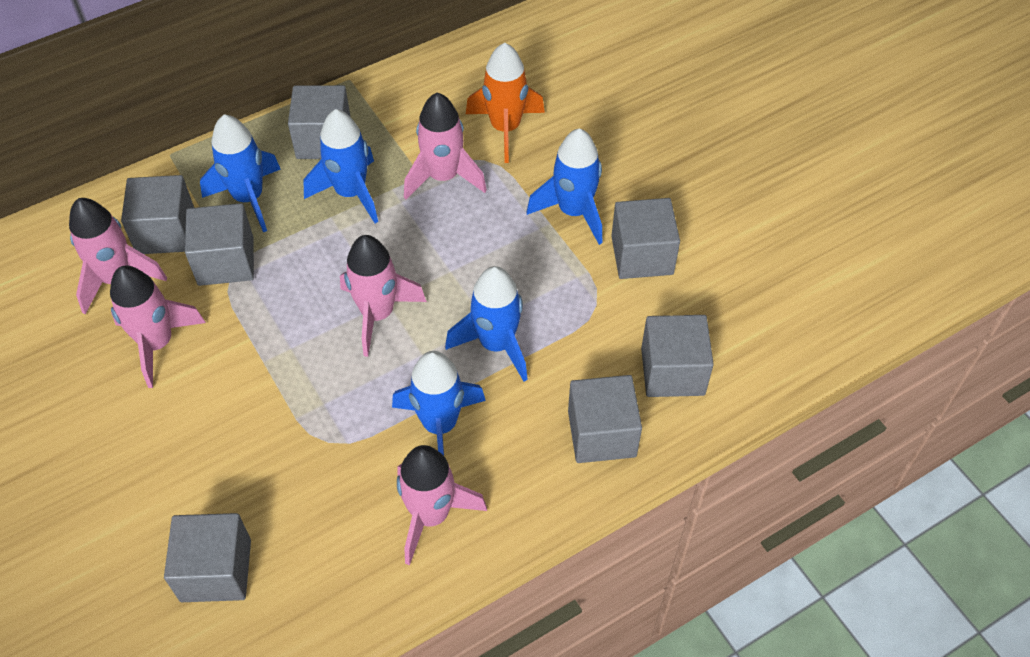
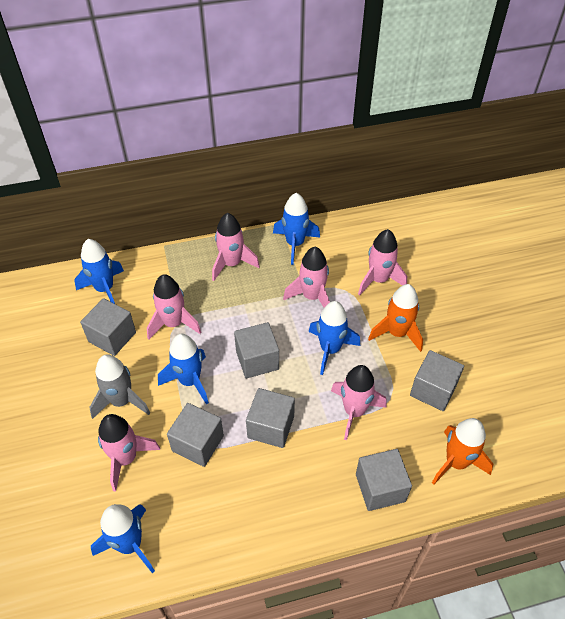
grey cube: [121,175,194,254] [164,513,251,602] [185,203,254,286] [288,85,351,159] [568,375,642,463] [611,198,680,279] [641,315,714,397] = 7 -> [80,298,136,356] [167,403,224,467] [234,322,279,379] [246,388,295,448] [356,449,412,511] [410,350,464,411] = 6
grey rocket: none = 0 -> [89,354,150,419] = 1
orange rocket: [466,43,545,163] = 1 -> [368,284,423,352] [432,418,493,485] = 2
pink rocket: [69,198,167,314] [110,265,206,388] [340,235,427,357] [397,445,487,565] [404,93,487,199] = 5 -> [98,414,160,492] [147,274,201,340] [212,213,260,281] [283,247,330,308] [331,365,387,440] [358,229,407,295] = 6

